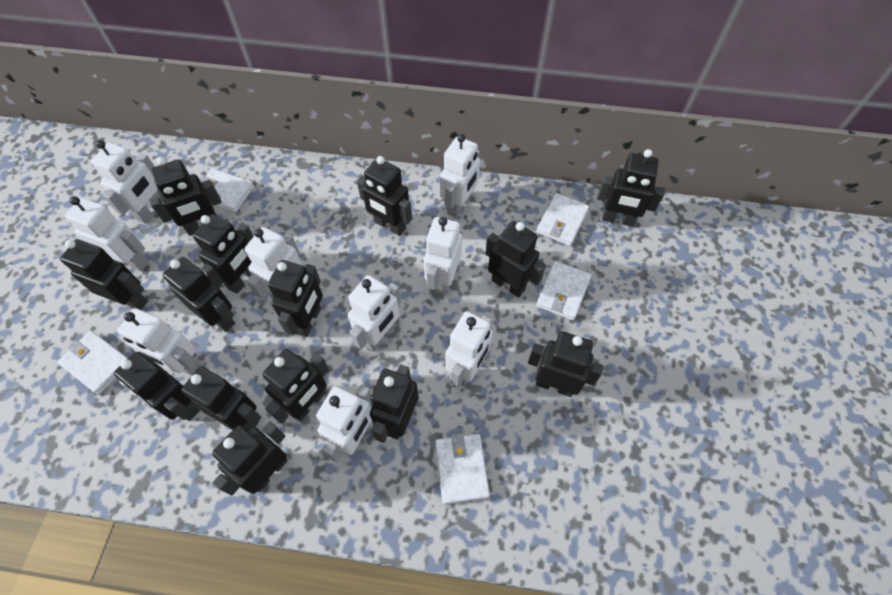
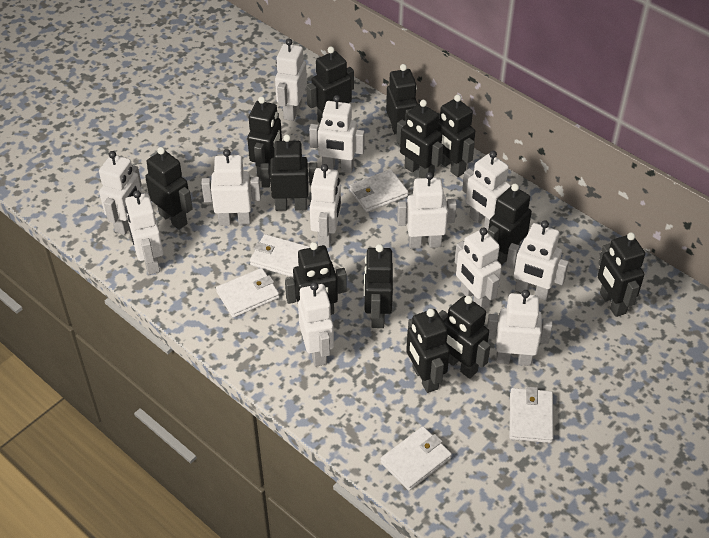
black robot: [60,239,148,310] [114,352,200,421] [150,157,222,236] [162,257,235,332] [181,367,261,431] [193,214,254,294] [212,421,288,495] [262,349,329,424] [268,260,323,337] [357,156,412,236] [370,364,419,443] [485,221,546,298] [528,331,604,397] [597,149,665,227] = 14 -> [145,147,193,230] [247,96,282,179] [260,134,317,211] [285,242,347,315] [306,46,354,123] [364,244,393,328] [386,64,418,147] [396,100,443,178] [406,309,450,393] [437,95,475,177] [438,296,491,379] [488,184,532,265] [598,232,645,317] = 13
white robot: [65,196,149,271] [91,140,161,224] [117,308,202,376] [245,227,302,299] [316,385,372,463] [348,275,401,352] [424,217,462,296] [440,134,480,218] [445,311,493,387] = 9 -> [99,151,142,235] [125,190,164,275] [201,149,261,226] [275,39,307,121] [298,282,334,367] [309,95,365,173] [310,164,341,248] [397,172,457,249] [455,227,502,309] [462,151,511,230] [487,290,553,366] [506,220,569,301] = 12

